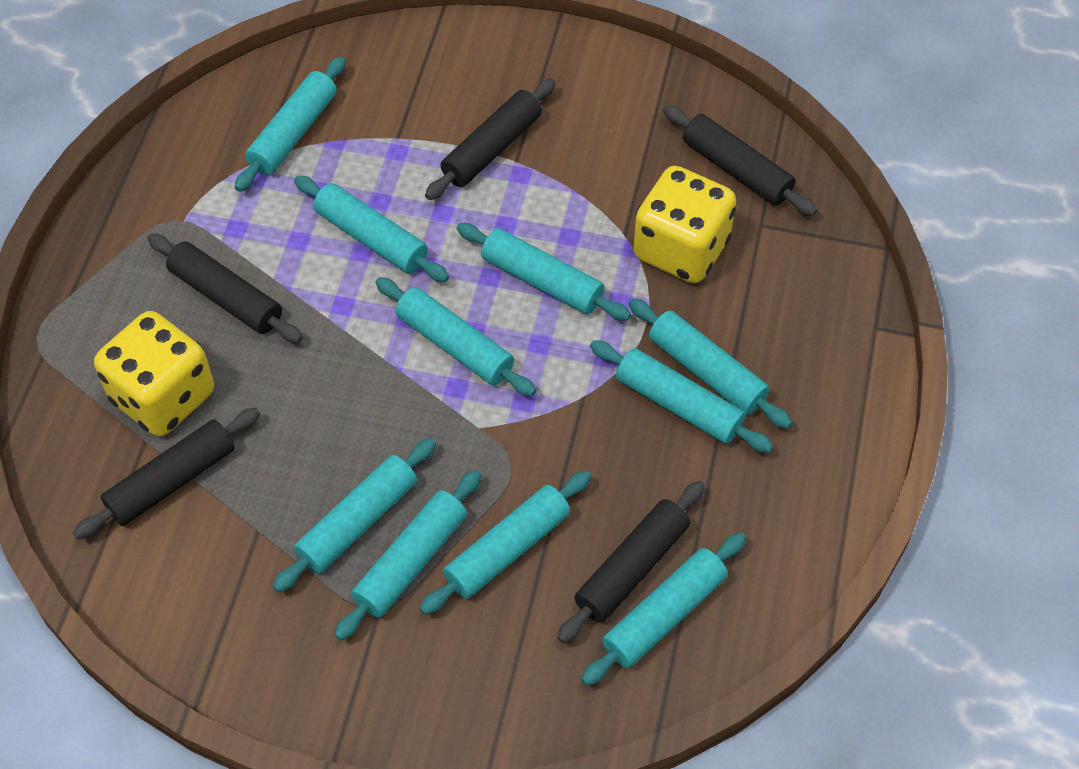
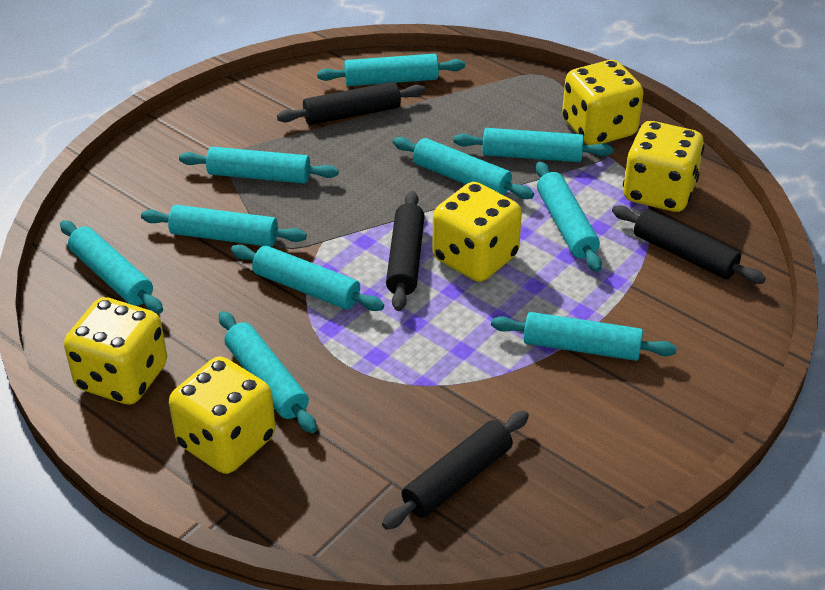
black rolling pin: [73,408,260,539] [147,234,303,343] [425,79,555,200] [557,481,705,643] [663,105,817,216] = 5 -> [277,82,425,125] [382,411,529,530] [386,191,424,311] [612,205,766,284] = 4
yellow dice: [94,311,214,436] [633,166,736,283] = 2 -> [64,297,167,405] [169,357,276,474] [432,182,522,282] [562,60,644,145] [623,121,705,212] = 5

